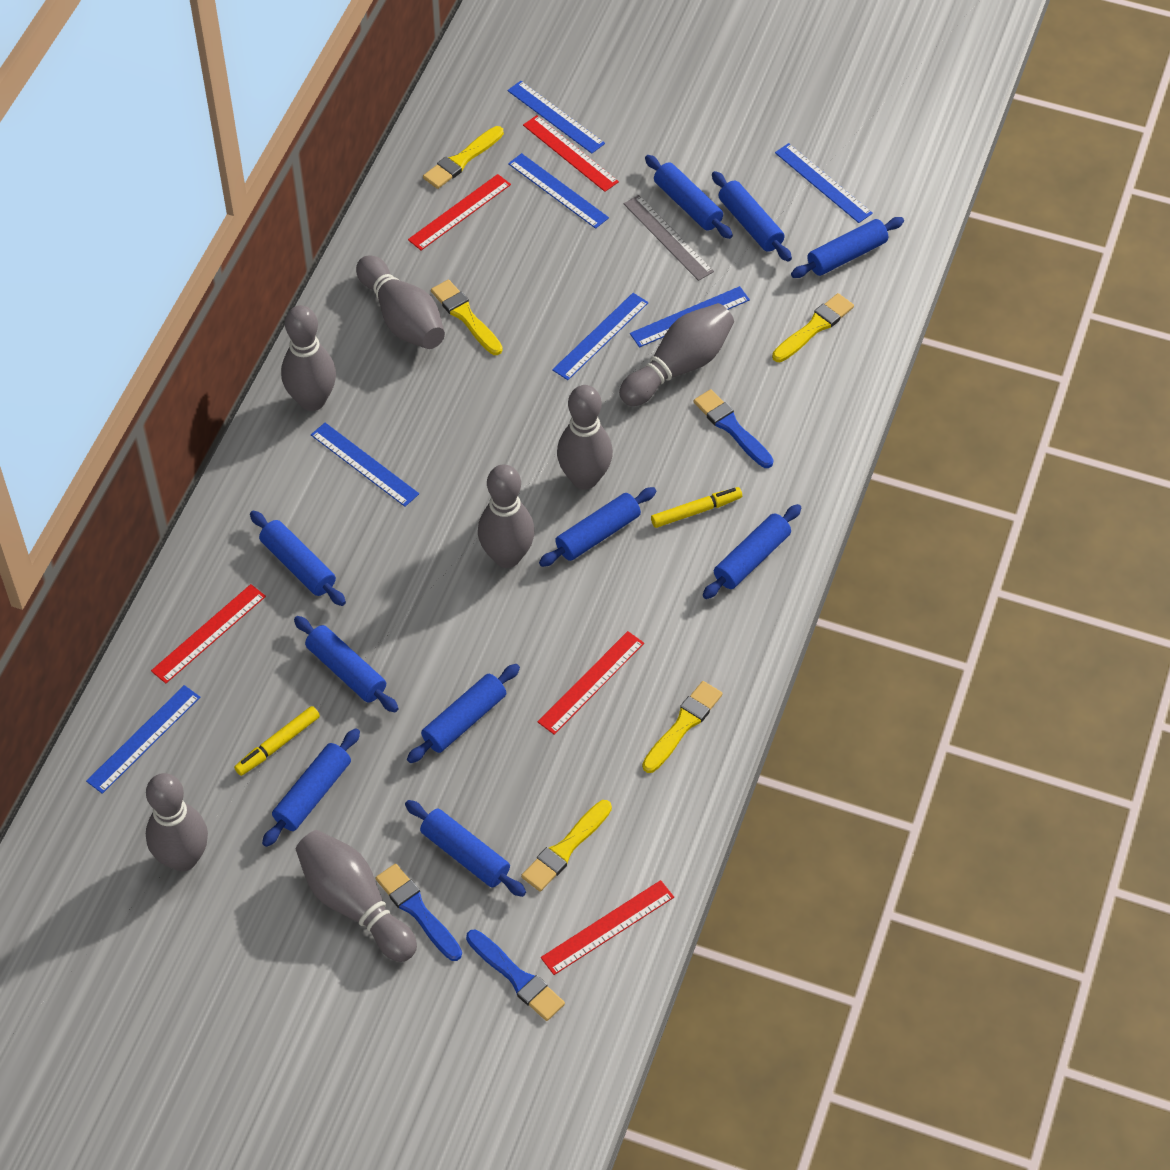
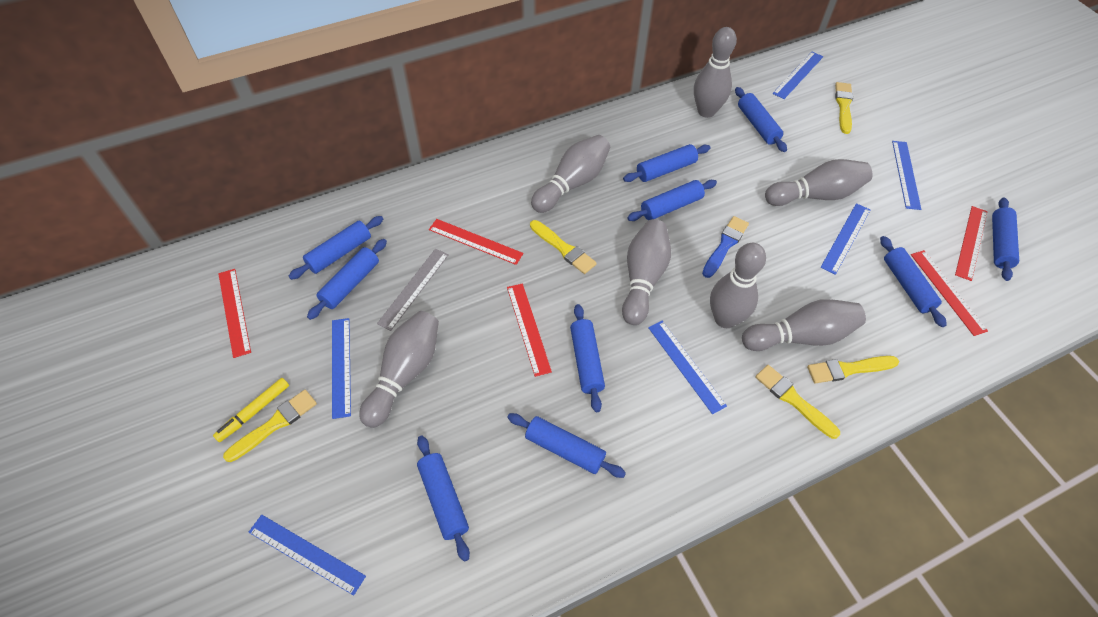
blue brush: [376,864,462,961] [466,929,565,1021] [693,389,774,468] = 3 -> [702,216,749,278] = 1
blue ruler: [86,685,200,794] [311,423,419,507] [507,81,605,154] [508,153,609,229] [552,293,648,380] [630,286,750,347] [775,143,873,223] = 7 -> [249,515,366,595] [332,318,351,419] [648,321,727,414] [772,52,823,99] [820,203,870,275] [892,141,921,210] = 6
yellow marker: [234,706,320,776] [651,487,742,528] = 2 -> [213,378,289,442] = 1

